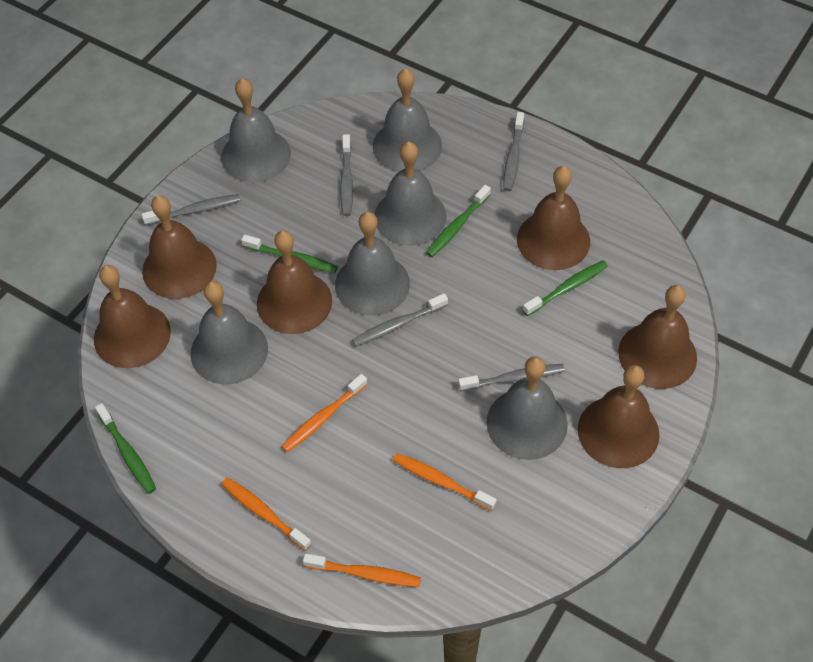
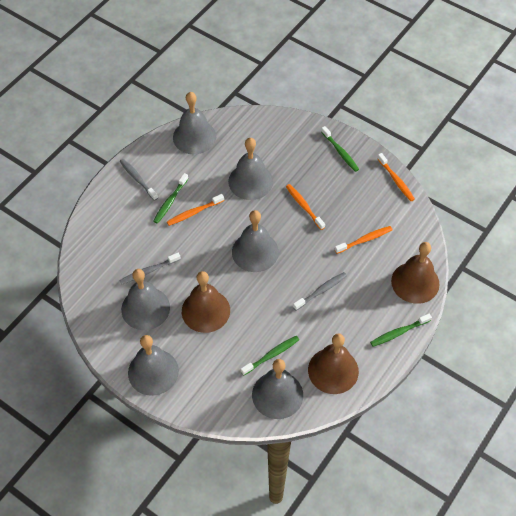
brown bell: [94,265,171,368] [142,195,217,299] [257,230,332,334] [517,166,590,270] [578,365,660,468] [618,285,697,389] = 6 -> [182,271,230,333] [308,333,359,394] [391,242,440,304] = 3
grey toothbrush: [142,194,241,225] [340,134,353,216] [352,293,448,346] [458,364,565,391] [503,112,524,191] = 5 -> [119,253,181,285] [120,159,158,201] [293,272,347,311] = 3

